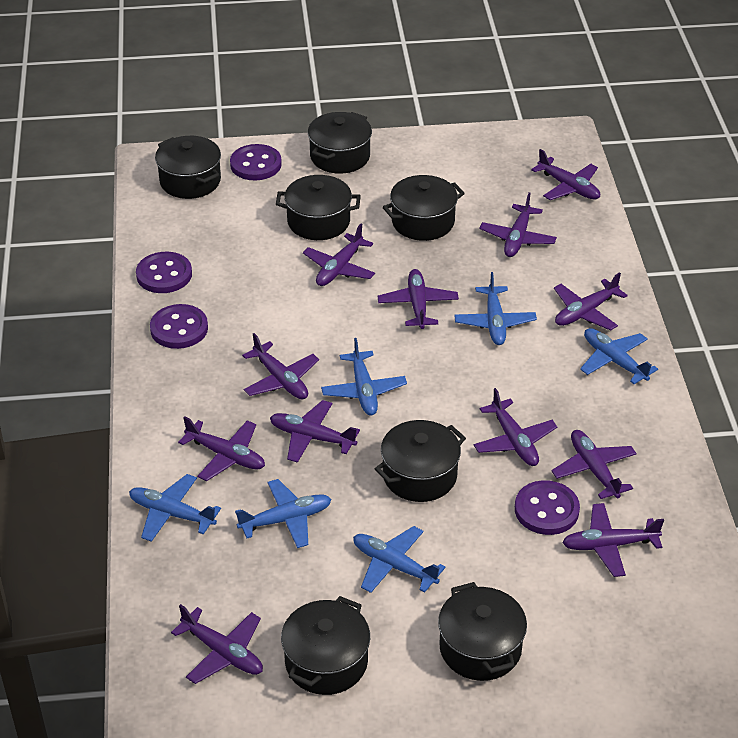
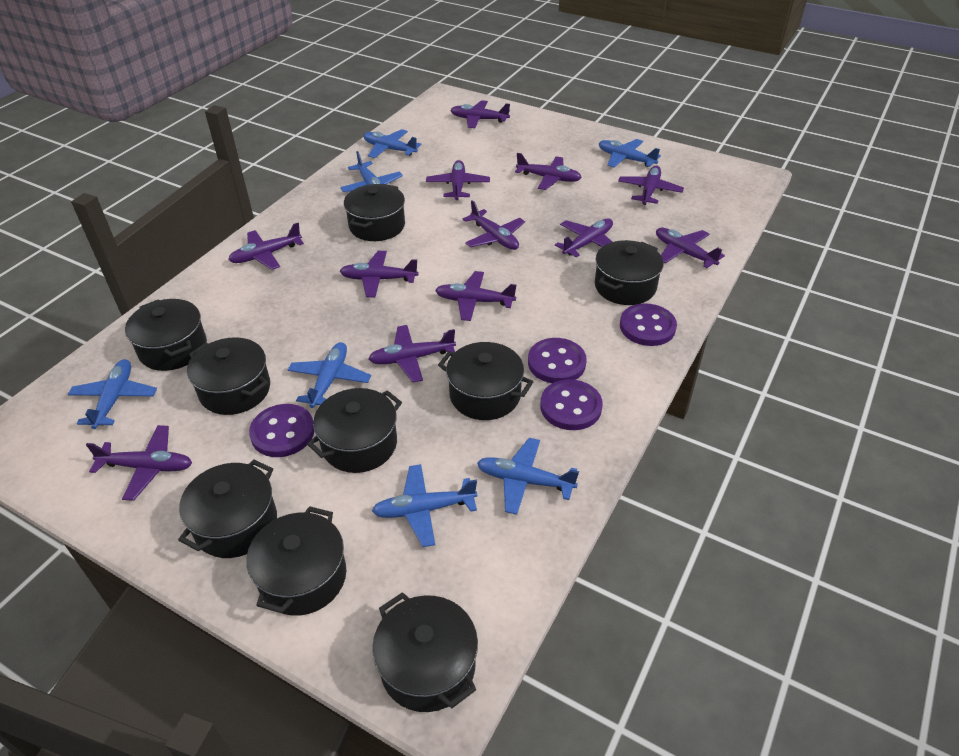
black pot: [155,136,221,199] [276,175,361,240] [281,596,370,695] [308,112,372,174] [375,420,466,502] [383,175,465,241] [438,582,527,681] = 7 -> [125,299,207,371] [178,459,277,558] [187,337,270,415] [247,506,346,616] [307,388,402,473] [344,184,405,241] [372,592,478,712] [438,342,533,420] [595,240,664,305] = 9
blue plane: [129,474,221,542] [235,479,331,548] [321,338,407,415] [353,526,445,593] [454,272,537,345] [580,328,658,384] = 6 -> [68,359,157,429] [288,342,371,408] [340,151,403,192] [363,129,421,158] [372,464,478,547] [477,438,579,515] [599,139,661,168] = 7

